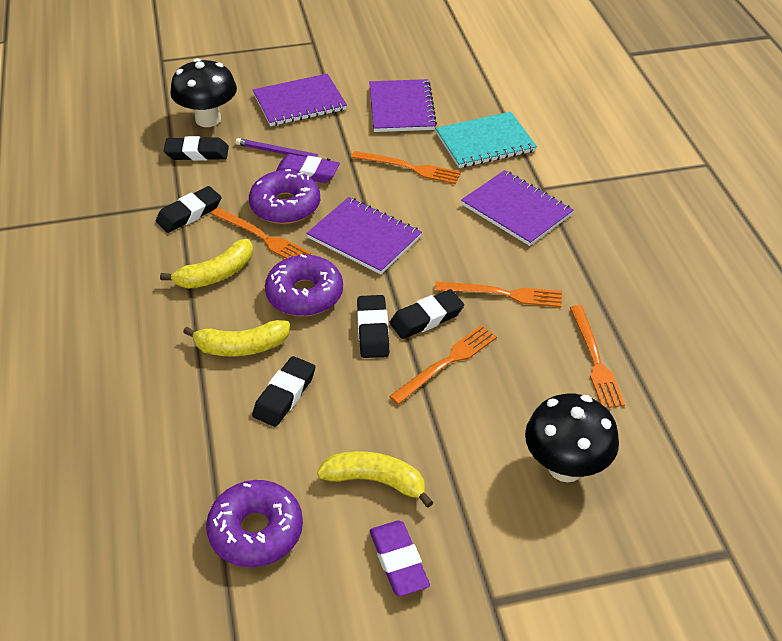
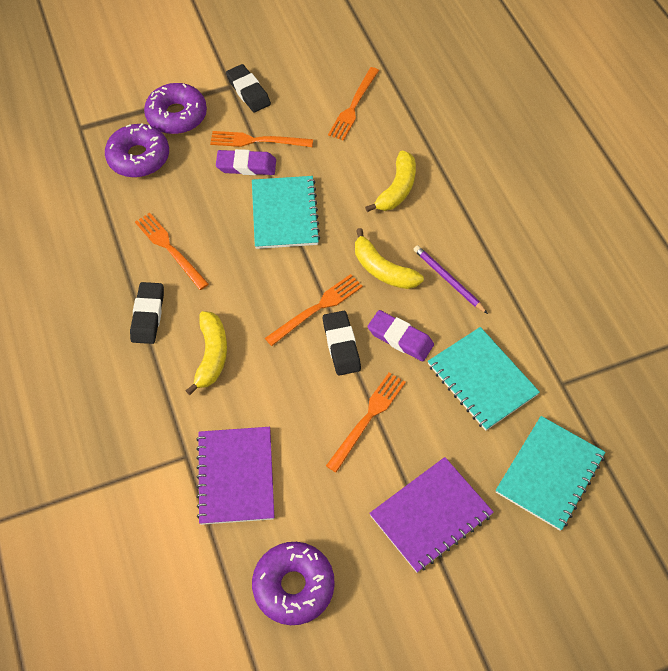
black eraser: [156,186,222,233] [164,136,229,161] [252,356,315,427] [357,295,389,358] [389,289,464,339] = 5 -> [130,282,164,344] [226,64,271,112] [323,311,361,376] = 3
black mushroom: [170,58,237,127] [525,393,619,482] = 2 -> none = 0
purple notebook: [253,74,347,126] [306,197,422,274] [369,79,437,132] [461,170,574,246] = 4 -> [196,427,274,525] [369,457,494,573] = 2
turquoise notebook: [435,112,537,168] = 1 -> [252,176,320,249] [428,327,540,431] [496,416,605,531] = 3

